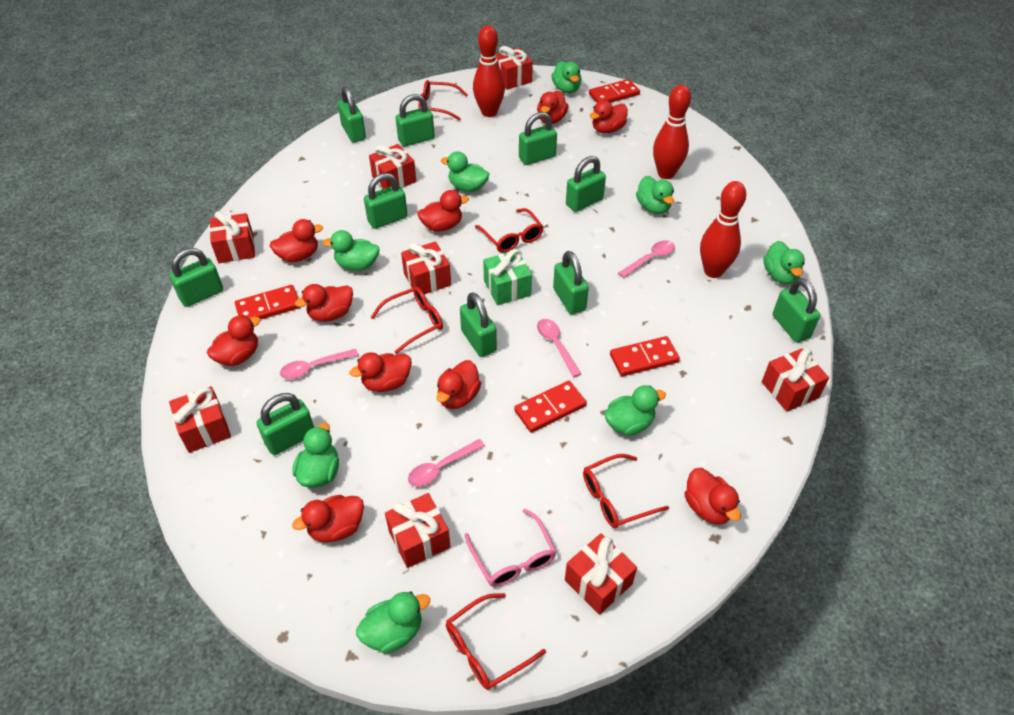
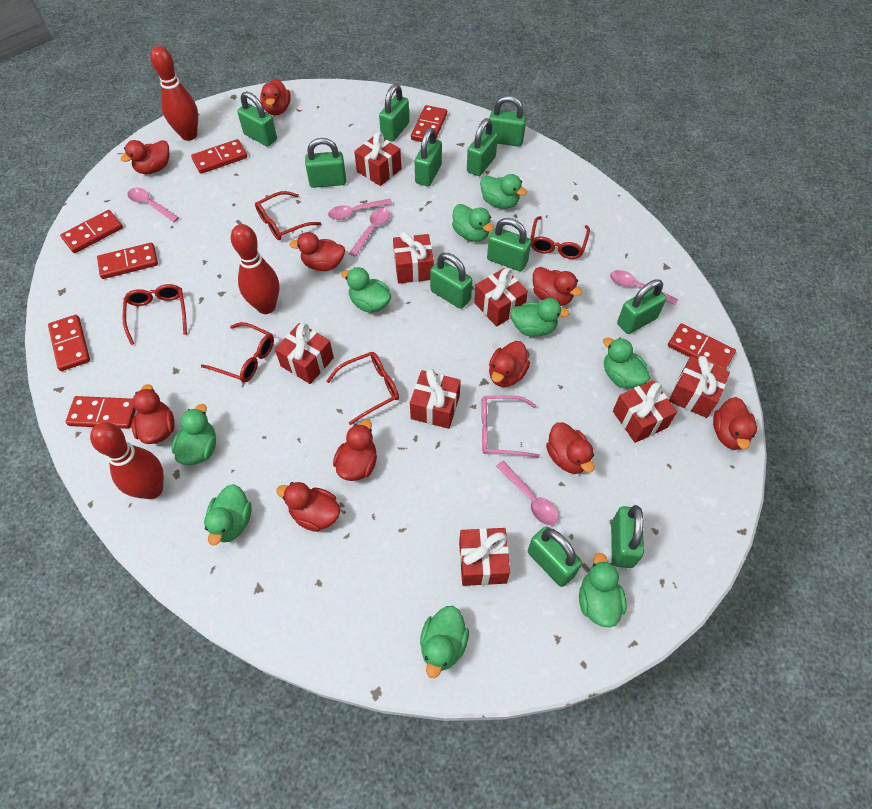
green duck: [292,423,339,488] [323,230,380,271] [356,591,430,654] [441,151,489,192] [551,61,582,93] [604,385,666,436] [636,176,674,214] [763,241,805,284] = 8 -> [171,404,216,465] [204,484,252,546] [341,267,391,313] [420,606,469,678] [452,204,494,242] [480,174,527,209] [510,298,570,337] [579,553,627,628] [603,337,650,388] = 9
green gift: [483,249,532,305] = 1 -> none = 0
green padlock: [169,248,223,307] [257,393,314,455] [338,86,366,142] [364,173,408,229] [395,94,435,146] [460,292,497,357] [519,112,557,165] [553,251,589,314] [566,156,606,212] [773,278,820,343] = 10 -> [237,91,277,147] [305,138,346,188] [379,84,409,142] [414,128,442,186] [430,253,472,309] [467,118,498,176] [487,218,531,271] [489,96,527,147] [528,526,582,587] [611,505,644,568] [617,279,667,334] = 11
pink spoon: [280,349,358,379] [408,439,485,487] [537,319,581,377] [618,240,675,278] = 4 -> [127,188,179,222] [328,199,392,220] [349,208,390,257] [496,461,559,525] [610,270,678,305] = 5
red domino: [235,285,300,320] [514,381,587,433] [589,79,640,103] [610,336,680,376] = 4 -> [48,315,90,371] [60,210,123,253] [66,396,136,429] [97,243,158,279] [191,139,247,174] [411,105,447,142] [668,323,736,370] = 7

